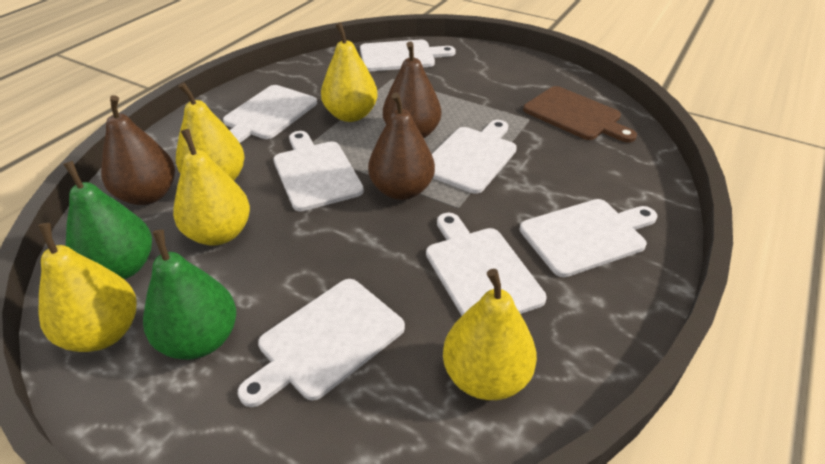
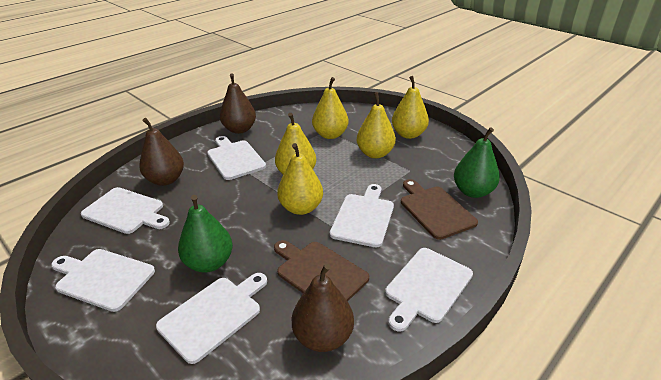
brown cutting board: [523,86,637,143] = 1 -> [274,240,369,301] [401,179,478,240] = 2
white cutting board: [223,85,317,143] [238,279,405,407] [273,131,364,212] [360,39,456,71] [426,213,547,316] [432,120,517,194] [520,199,658,277] = 7 -> [51,249,155,312] [81,187,170,234] [156,273,267,364] [207,136,266,180] [330,184,394,247] [385,248,473,332] = 6

